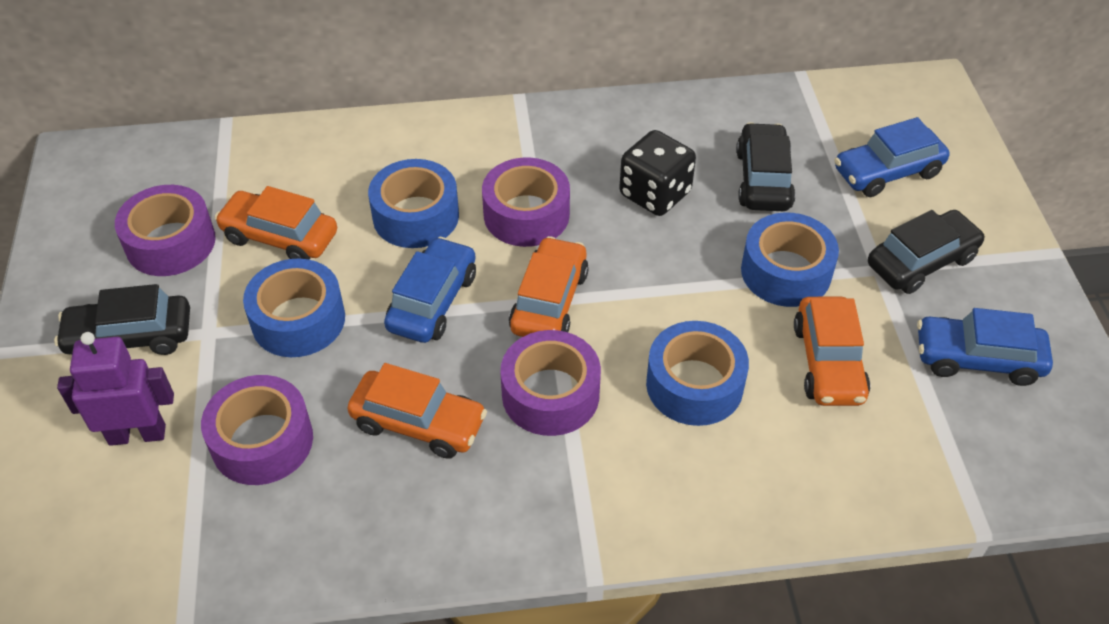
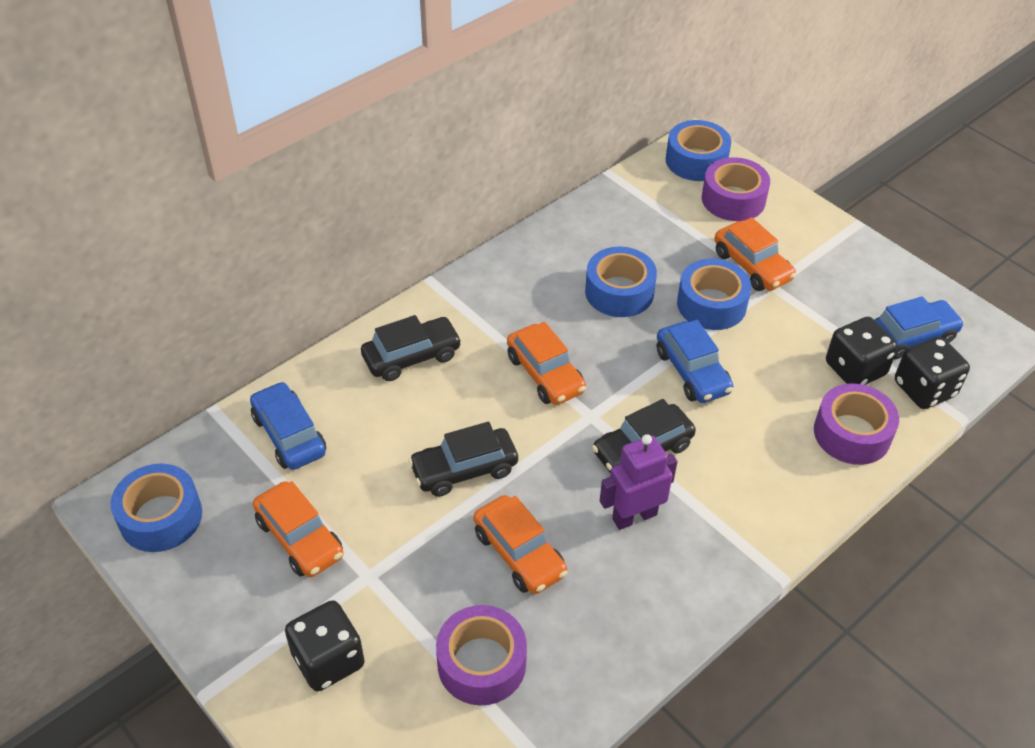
black dice: [619,130,696,216] = 1 -> [285,600,365,691] [826,317,898,385] [895,336,970,409] = 3
purple tape: [115,185,216,276] [201,375,313,485] [482,157,570,247] [500,330,601,436] = 4 -> [436,605,527,705] [702,157,770,221] [814,384,899,465] = 3

